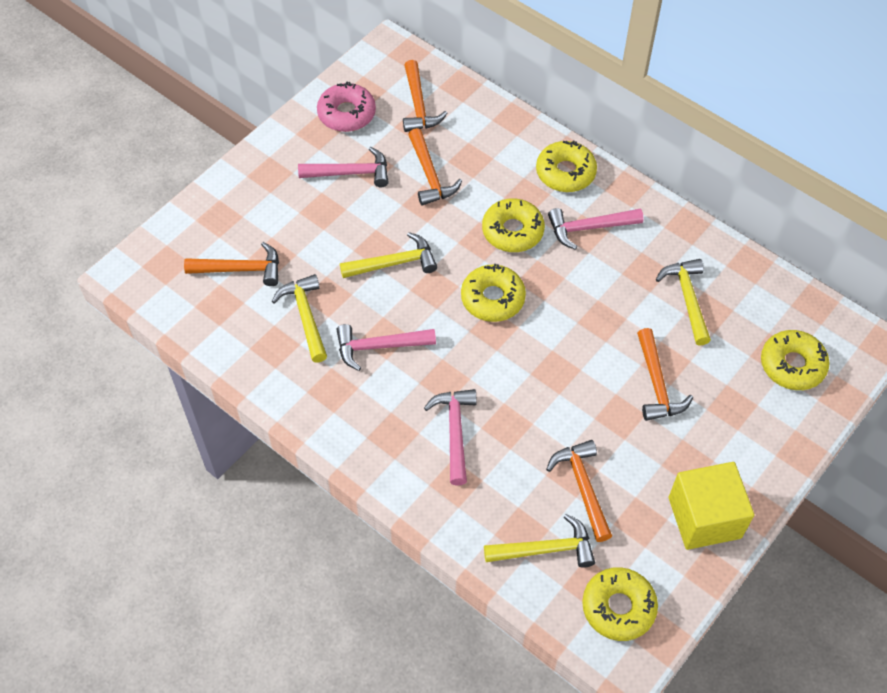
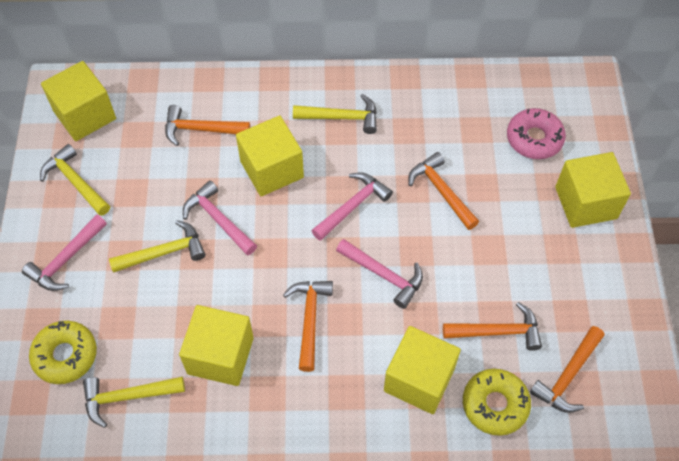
yellow cube: [669,462,754,550] = 1 -> [41,61,116,141] [179,305,254,386] [236,116,304,196] [384,326,461,414] [555,152,631,228] = 5
yellow donut: [461,264,526,322] [482,198,545,252] [536,140,597,192] [582,567,658,641] [761,330,830,390] = 5 -> [29,321,97,384] [463,369,531,436] = 2

